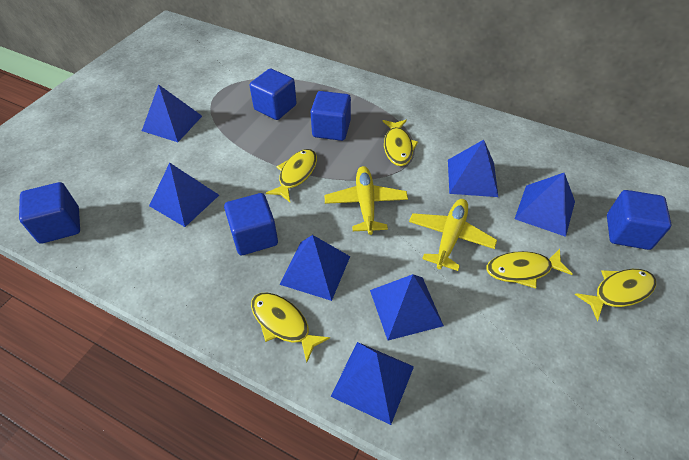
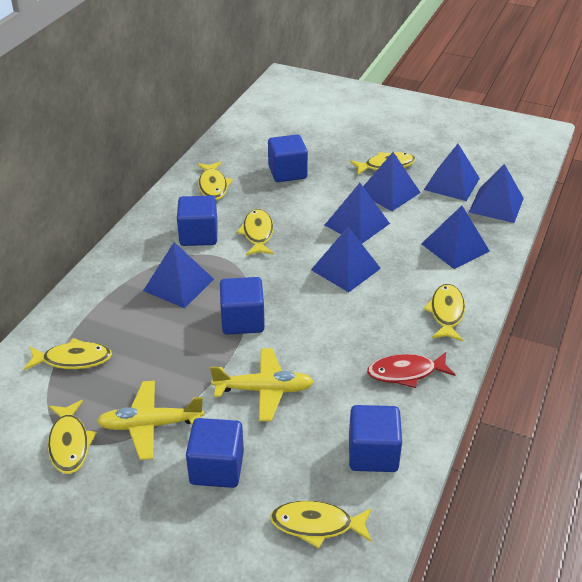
red fish: none = 0 -> [367,352,456,388] = 1
yellow fish: [251,292,330,363] [266,149,317,202] [382,120,418,166] [486,249,573,288] [575,269,656,321] = 5 -> [24,338,112,370] [48,400,97,474] [197,161,233,200] [237,209,274,255] [270,501,372,549] [350,152,416,175] [423,284,465,341] = 7

